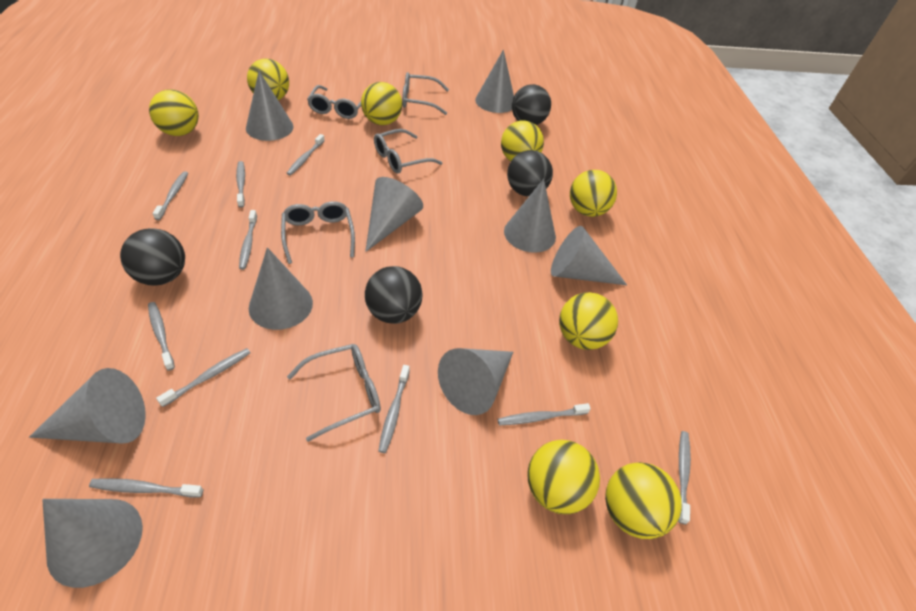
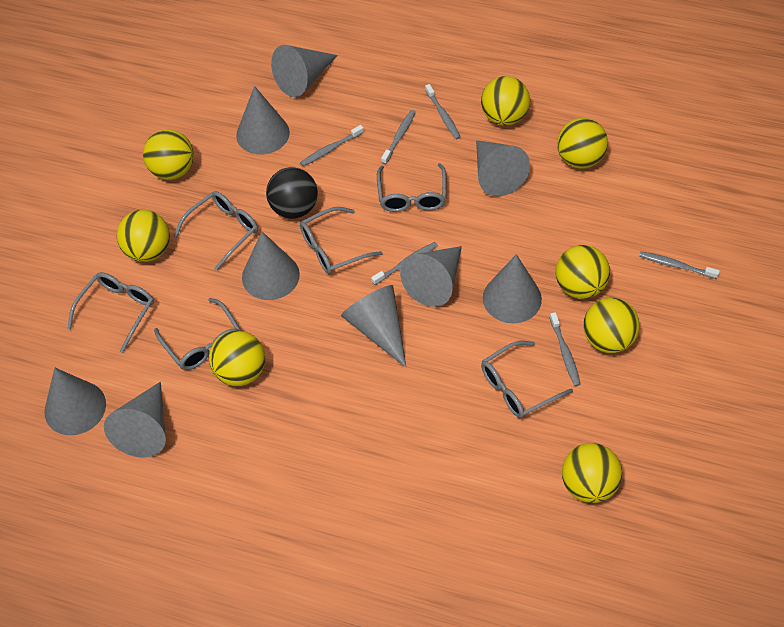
black ball: [120,228,185,286] [365,266,423,324] [507,150,553,197] [512,84,551,125] = 4 -> [266,167,318,219] = 1
grey glasses: [281,201,355,264] [287,344,381,442] [307,85,361,119] [374,129,443,174] [402,72,449,115] = 5 -> [67,272,154,353] [154,298,241,370] [174,191,258,271] [300,207,383,274] [377,163,446,212] [481,341,573,418] = 6
grey toothbrush: [89,478,203,498] [148,302,175,371] [153,171,188,220] [156,348,250,407] [236,161,245,208] [239,210,257,270] [286,134,325,176] [378,365,410,453] [497,403,591,425] [678,431,691,524] = 10 -> [300,125,364,166] [371,242,438,285] [381,110,416,164] [425,84,461,139] [550,312,581,386] [639,251,720,279] = 6

